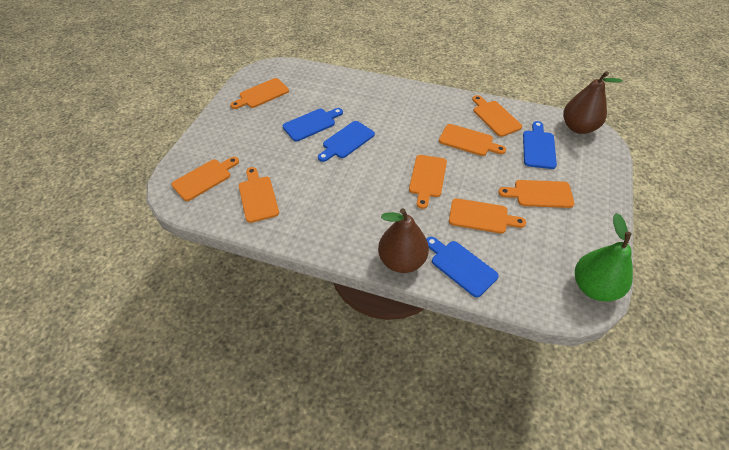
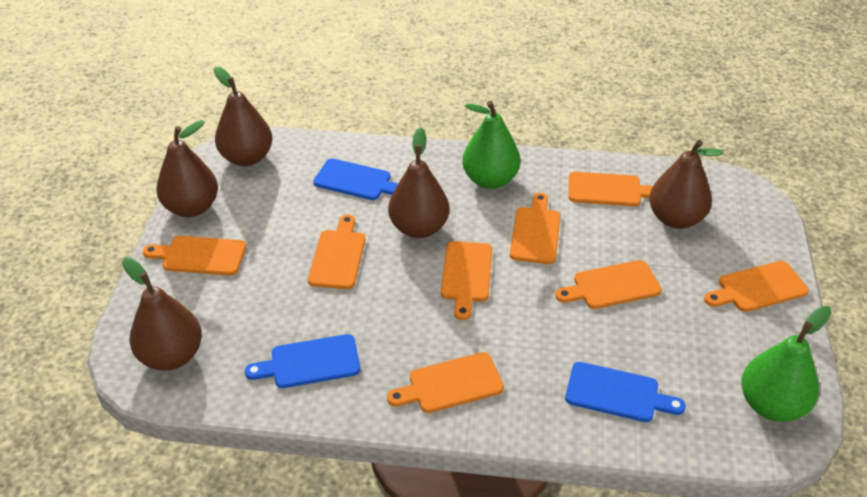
blue cutting board: [283,108,343,142] [318,121,375,162] [427,237,499,297] [523,121,557,169] = 4 -> [245,334,361,388] [313,159,398,200] [565,362,686,422] = 3
brown pear: [378,208,429,273] [563,71,623,134] = 2 -> [122,258,202,371] [156,120,218,217] [214,66,272,166] [388,127,450,238] [649,140,723,229] = 5
green pear: [575,213,633,302] = 1 -> [462,101,520,189] [741,306,831,422] = 2

